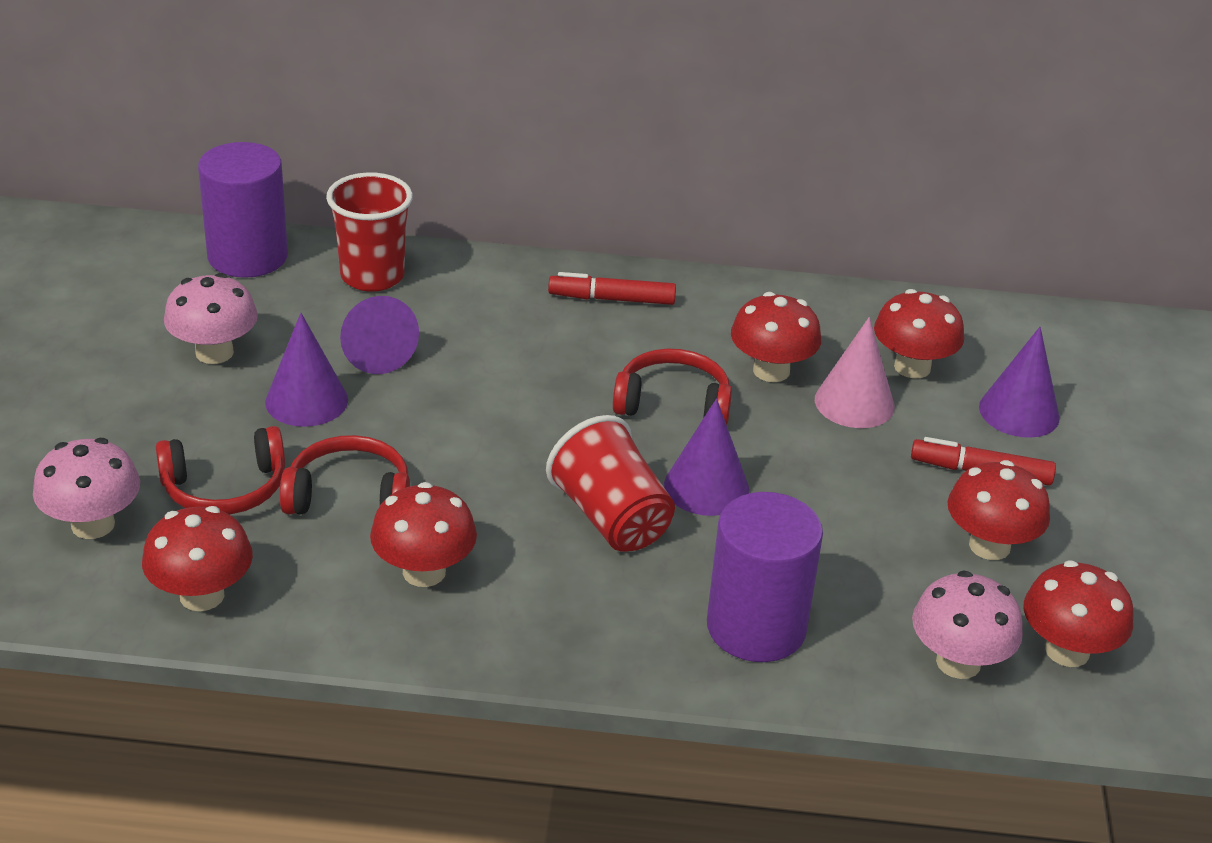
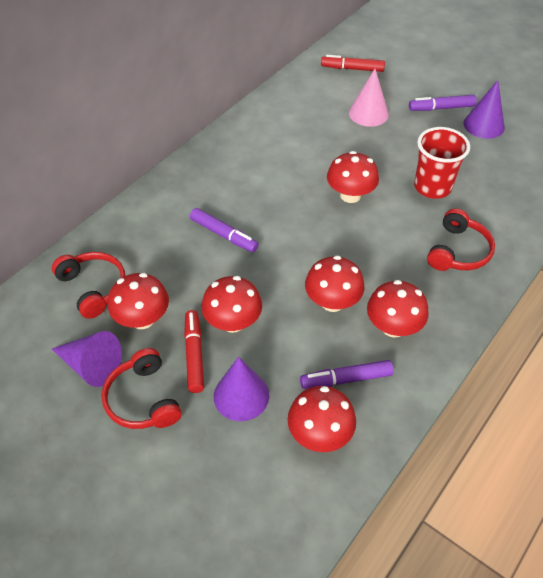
pink mushroom: [33,438,140,539] [164,273,258,364] [912,570,1023,679] = 3 -> none = 0
purple cone: [265,313,348,427] [340,296,419,374] [664,398,749,516] [979,327,1060,438] = 4 -> [52,331,122,387] [214,357,269,421] [464,80,505,139] = 3
purple cylinder: [198,142,288,278] [707,492,823,662] = 2 -> none = 0
purple marker: none = 0 -> [190,208,259,252] [300,360,394,389] [409,95,477,111] = 3
red cup: [326,172,413,292] [546,415,675,551] = 2 -> [414,127,470,199] = 1

